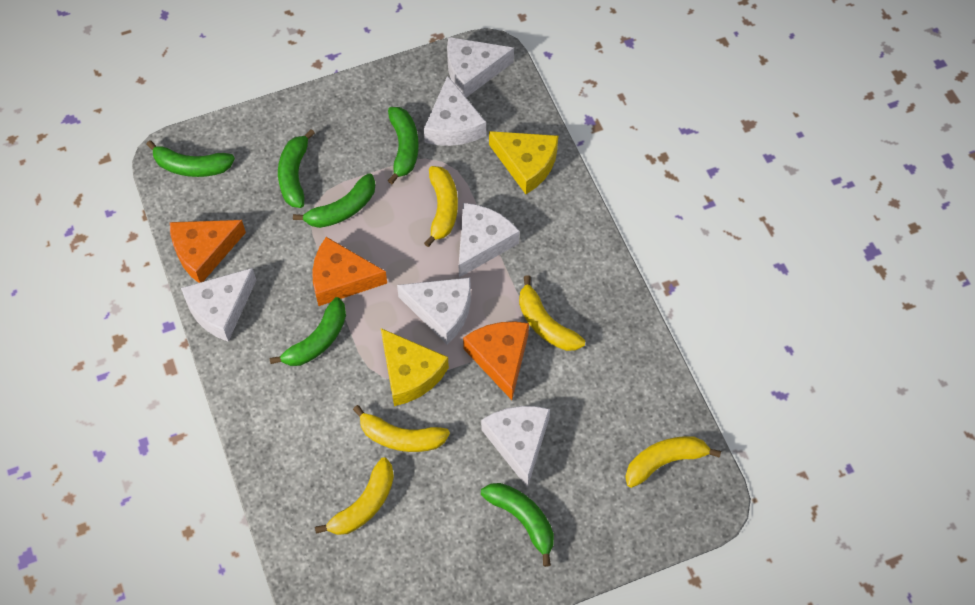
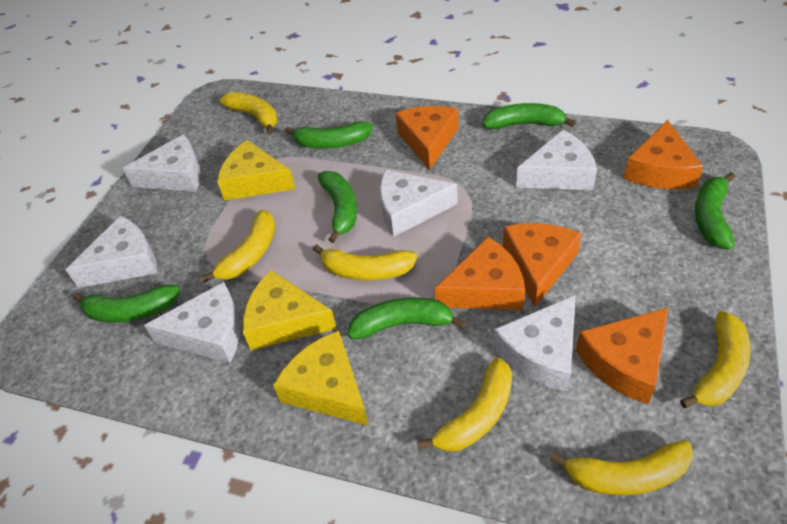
orange cheese: [170,220,246,283] [312,237,387,306] [463,322,529,400] = 3 -> [396,106,458,170] [435,237,525,310] [503,223,582,307] [576,308,668,404] [624,120,703,189] = 5
yellow banana: [315,457,394,535] [353,405,450,452] [424,166,458,247] [519,275,585,351] [625,436,721,488] = 5 -> [201,210,275,283] [220,92,277,134] [312,244,417,281] [417,357,512,452] [550,440,693,495] [680,311,751,408] = 6
yellow cheese: [381,328,449,406] [489,131,558,194] = 2 -> [217,140,296,201] [243,270,337,350] [273,331,369,426] = 3

